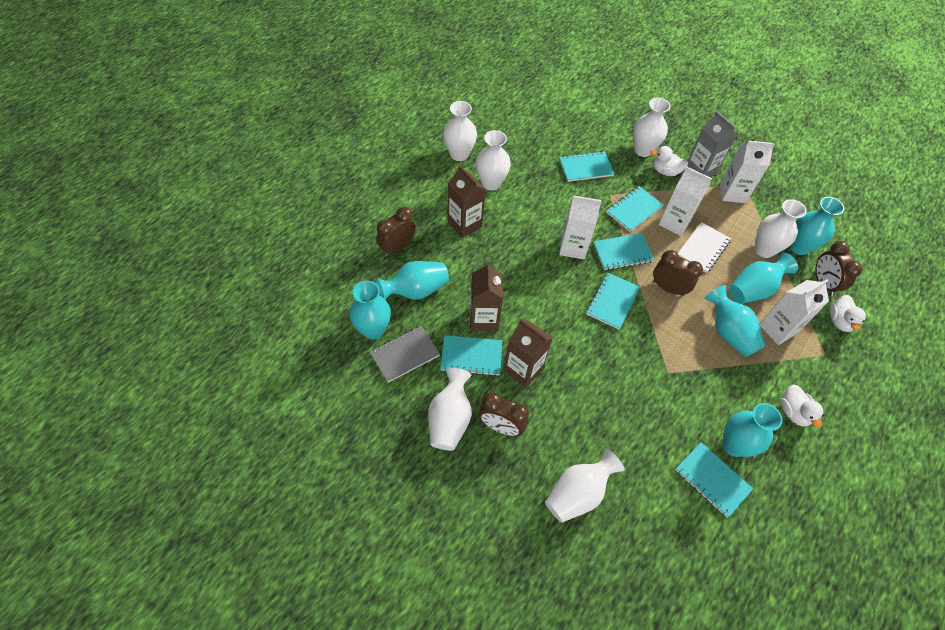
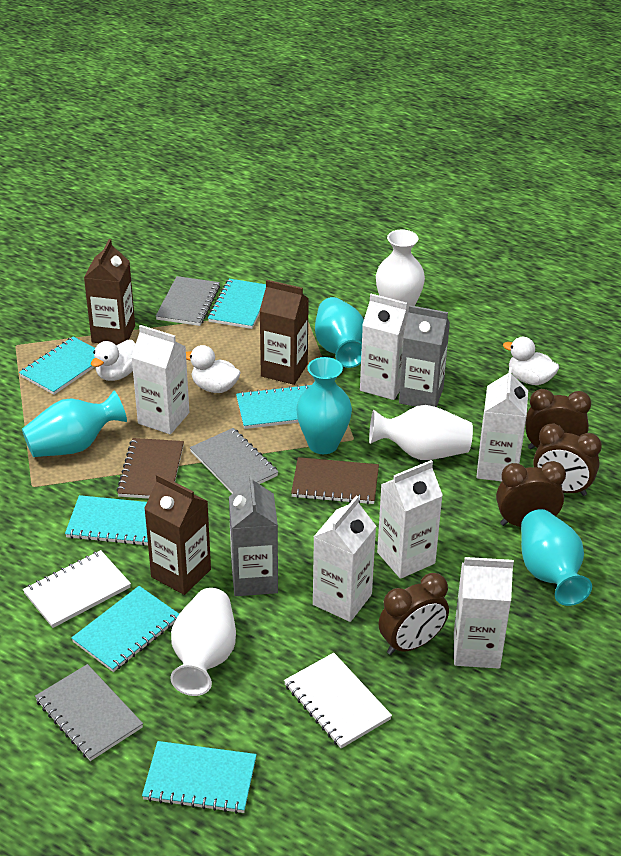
brown notebook: none = 0 -> [117,438,184,499] [291,457,379,504] = 2
grey carton: [685,111,737,177] = 1 -> [229,474,278,596] [399,305,450,407] = 2
grey notebook: [370,326,440,383] = 1 -> [35,664,143,761] [156,276,220,326] [190,428,278,494] = 3
turquoise vase: [349,280,391,340] [376,261,449,300] [704,285,766,357] [722,403,782,457] [729,253,798,304] [790,197,844,255] = 6 -> [22,391,127,457] [296,357,352,454] [315,297,364,368] [521,509,592,606] = 4
white carton: [559,195,602,259] [659,167,712,236] [720,141,775,203] [760,279,829,345] = 4 -> [131,325,189,434] [313,495,376,622] [360,294,409,400] [377,460,443,579] [454,557,514,669] [476,367,528,481] = 6
white notebook: [678,222,731,273] = 1 -> [23,550,131,628] [284,653,392,748] = 2
white vase: [428,368,472,451] [443,101,477,161] [476,130,511,191] [545,448,625,523] [633,98,671,157] [755,199,806,258] = 6 -> [171,588,236,696] [369,405,473,460] [376,230,425,310] = 3

